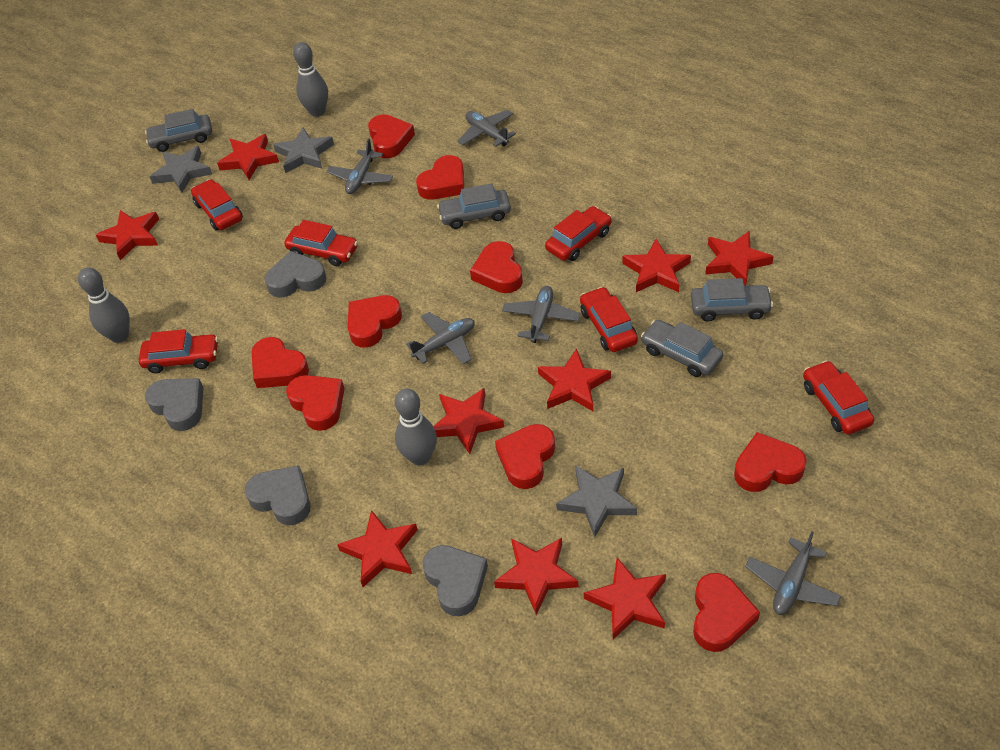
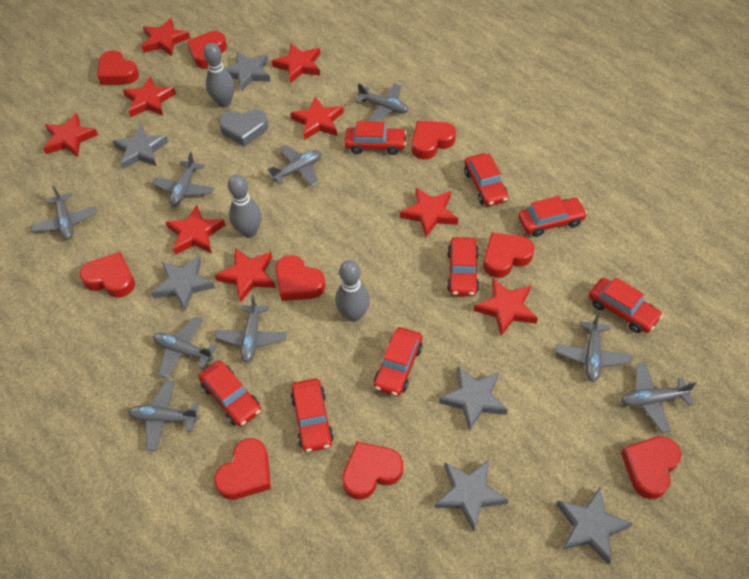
grey car: [145,109,212,152] [437,183,511,229] [641,320,723,377] [691,278,773,322] = 4 -> none = 0
grey heart: [145,378,203,431] [245,465,311,525] [264,251,326,298] [422,545,488,616] = 4 -> [219,110,269,147] = 1
grey plane: [326,139,393,194] [406,312,475,364] [457,110,516,147] [502,286,580,343] [745,532,841,615] = 5 -> [31,185,97,240] [128,381,199,451] [152,152,214,207] [153,317,217,379] [214,295,287,362] [267,145,322,186] [355,83,408,122] [556,313,631,382] [621,362,696,433] = 9
grey star: [149,146,212,193] [273,127,334,173] [556,465,637,538] = 3 -> [113,124,169,169] [151,256,215,312] [226,52,271,92] [434,460,508,532] [439,366,508,431] [556,488,633,565] = 6
red car: [139,329,218,373] [191,179,243,231] [284,220,358,266] [545,206,612,261] [580,287,638,352] [803,361,874,435] = 6 -> [198,360,261,427] [291,378,334,452] [345,121,407,155] [374,327,423,396] [447,237,479,296] [464,153,508,207] [518,196,587,237] [589,277,663,333] = 8

